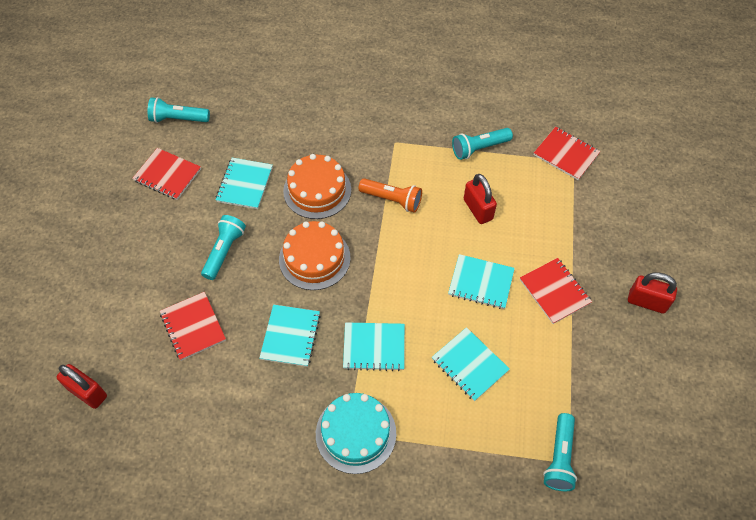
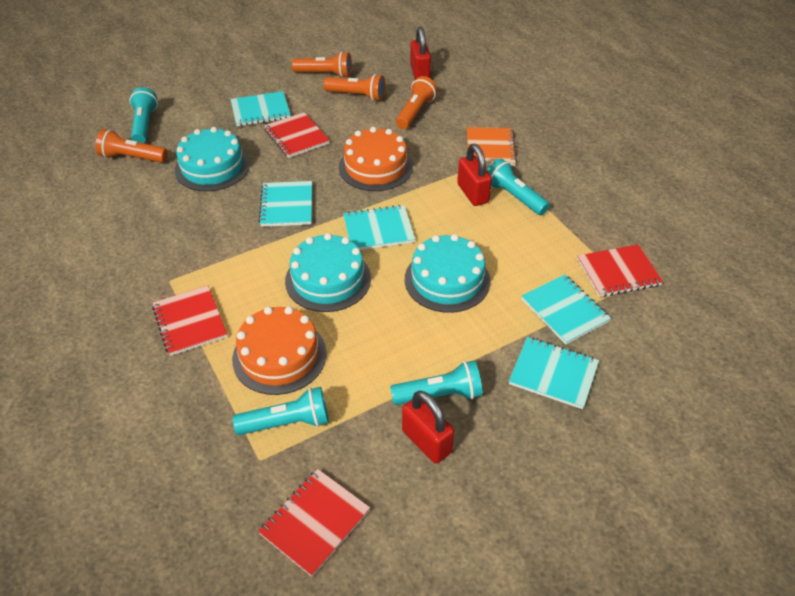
orange flashlight: [358,178,422,213] = 1 -> [95,129,168,163] [292,52,352,78] [323,74,386,101] [396,76,437,129] = 4
orange notebook: none = 0 -> [467,127,517,166] = 1
turquoise cake: [316,393,396,474] = 1 -> [175,127,250,191] [285,233,371,312] [405,234,490,313] = 3

